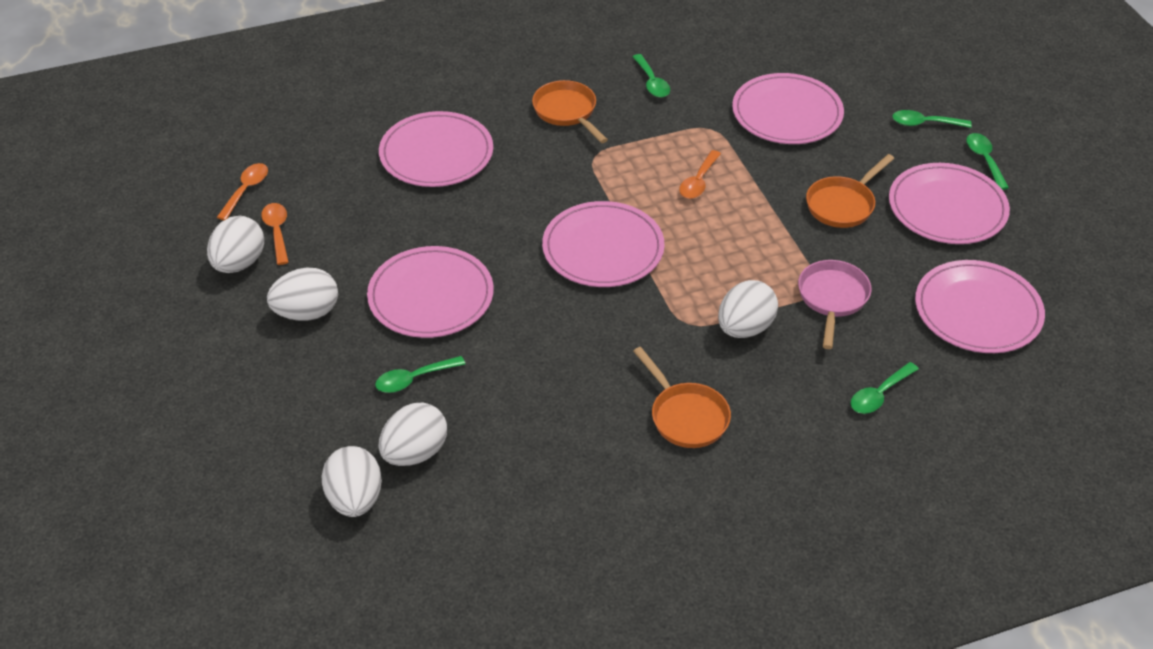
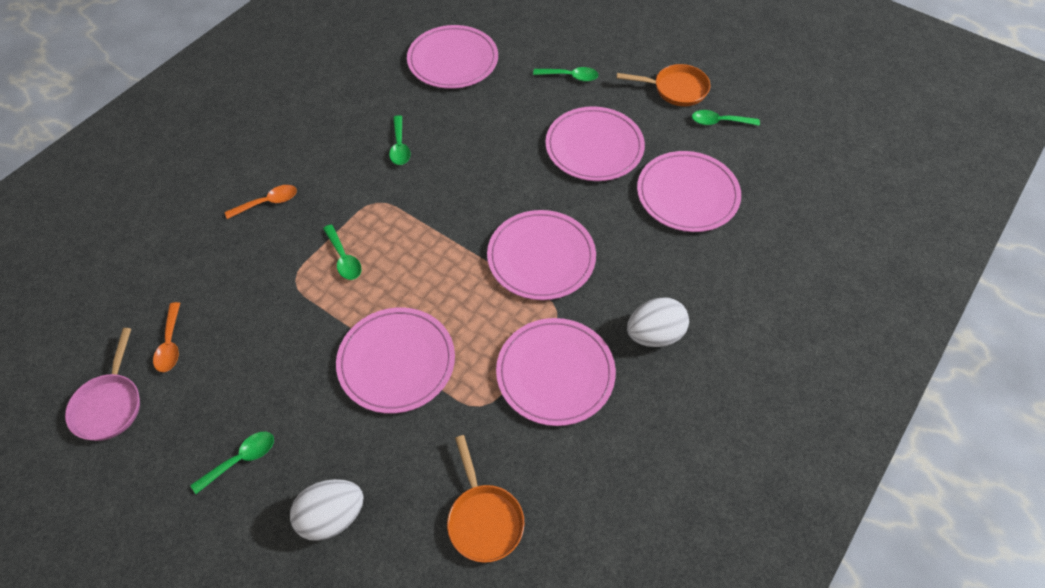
orange pan: [532,80,608,143] [633,347,731,448] [806,154,894,228] = 3 -> [447,435,525,563] [617,64,710,106] = 2
orange spoon: [217,163,268,220] [261,203,289,265] [679,150,721,199] = 3 -> [153,302,180,372] [225,185,297,219] = 2
white egg: [207,216,264,273] [267,268,338,321] [321,446,382,517] [379,403,447,466] [718,280,778,338] = 5 -> [290,479,364,541] [627,297,689,347] = 2

